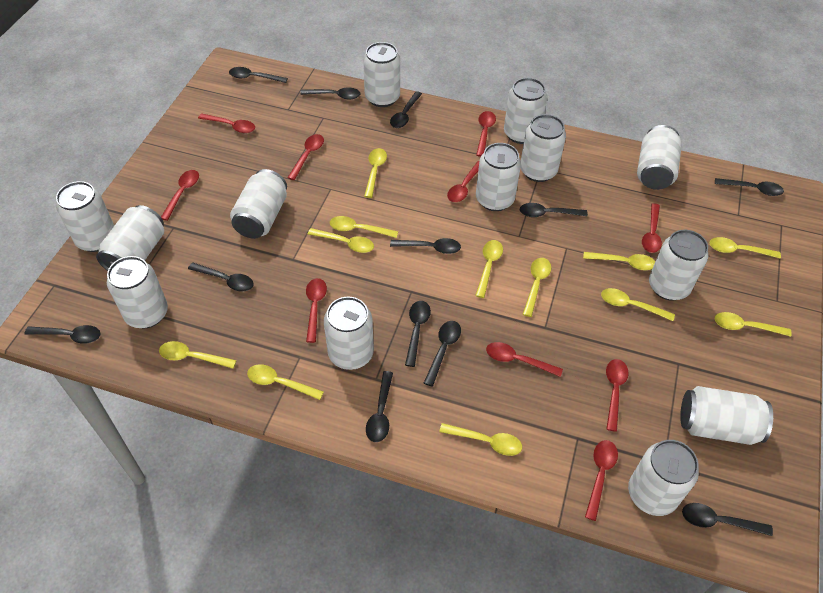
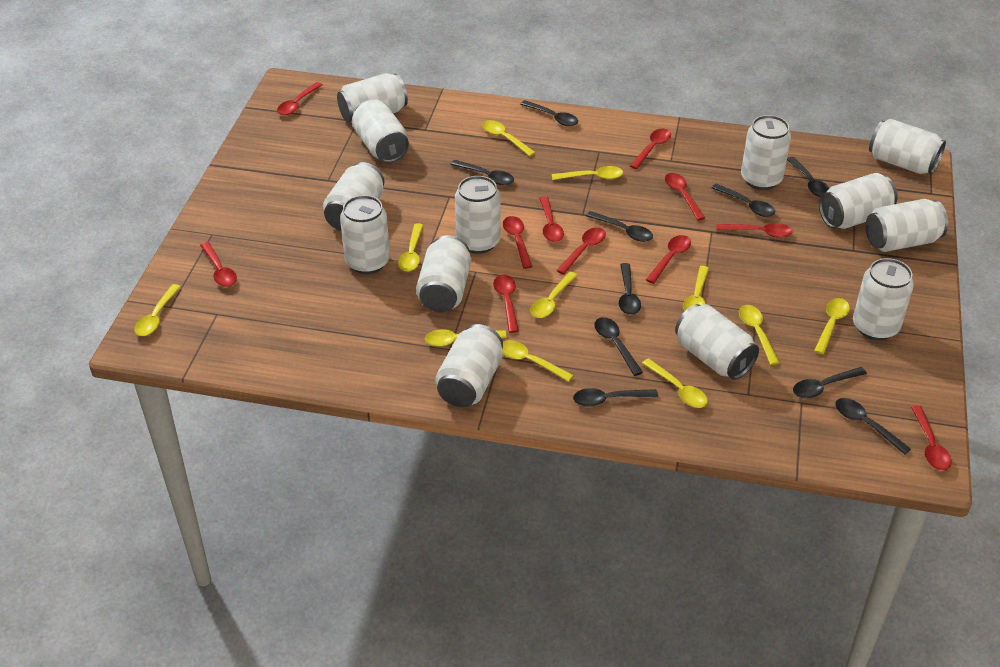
black spoon: [24,325,101,344] [188,263,254,292] [229,67,288,83] [300,88,360,99] [366,371,393,442] [390,91,422,128] [390,238,461,254] [405,301,431,367] [424,321,461,387] [520,203,588,217] [682,503,773,536] [715,178,784,196] = 12 -> [450,160,514,185] [520,100,578,126] [573,388,658,407] [586,211,653,242] [594,317,643,376] [619,263,641,315] [711,184,775,217] [787,157,829,197] [793,367,867,399] [835,398,911,455] = 10
red spoon: [161,170,199,221] [198,113,255,133] [287,134,324,180] [306,278,327,343] [447,161,479,202] [476,111,496,157] [486,342,563,377] [585,440,618,521] [606,359,629,432] [642,203,662,253] = 10 -> [200,242,237,287] [277,82,322,115] [493,275,519,333] [503,216,533,269] [539,196,564,242] [556,227,606,274] [630,129,671,169] [646,235,691,284] [665,173,705,220] [716,223,793,238] [911,405,952,471] = 11
yellow spoon: [159,341,237,369] [247,364,324,400] [308,228,374,253] [330,216,398,238] [364,148,387,198] [439,423,522,456] [475,240,503,298] [523,258,551,317] [583,252,655,270] [601,288,675,321] [709,237,781,259] [714,312,792,337] = 12 -> [134,284,181,336] [398,223,423,271] [425,329,507,346] [482,120,535,156] [502,340,574,382] [530,272,578,318] [552,166,623,180] [642,358,708,408] [683,266,709,311] [739,305,780,365] [814,298,850,354] = 11

